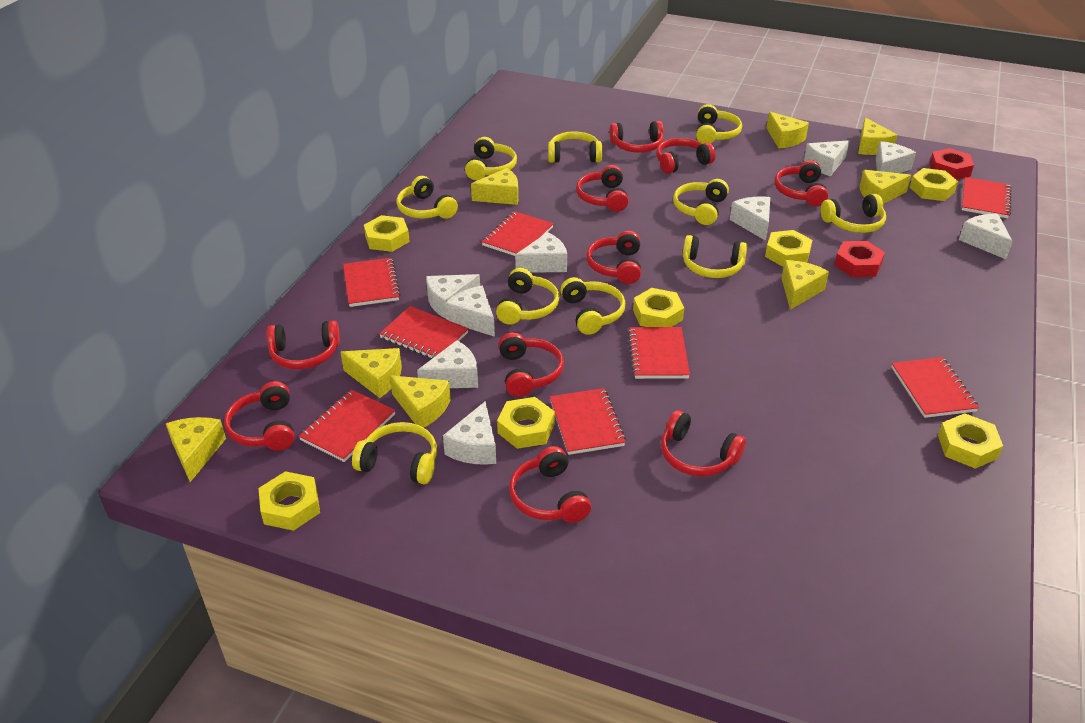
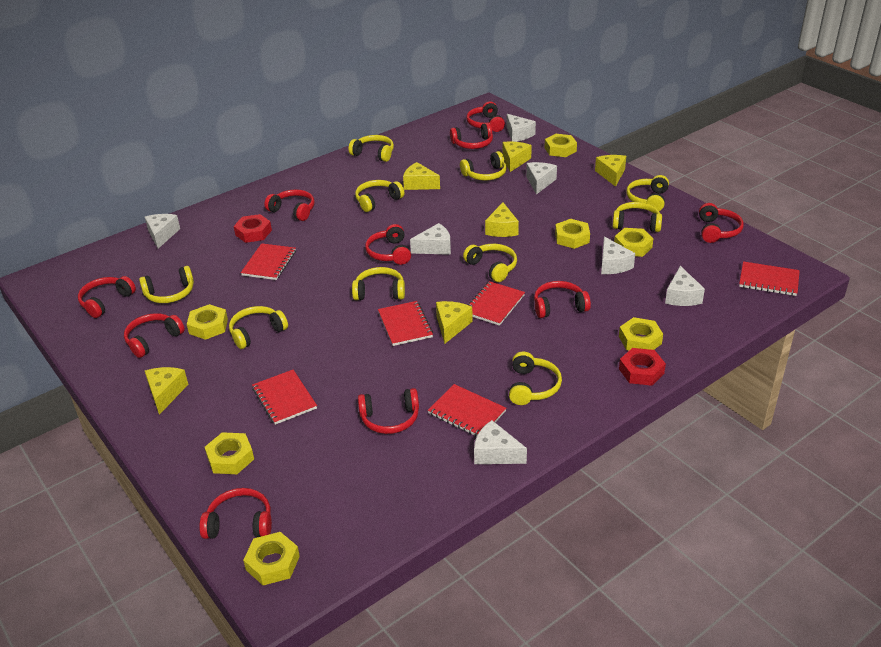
red notebook: [299,389,396,462] [343,258,401,307] [379,306,469,358] [482,211,554,256] [550,388,626,455] [628,327,690,379] [891,357,979,418] [962,177,1012,218] = 8 -> [241,243,296,280] [252,370,317,425] [378,301,433,346] [428,384,506,437] [467,281,525,326] [739,261,800,296] = 6
white cheese: [417,340,478,388] [426,274,480,319] [443,402,496,465] [445,286,495,337] [515,232,567,273] [730,196,770,241] [804,140,849,176] [876,141,916,173] [959,214,1013,259] = 9 -> [145,214,180,249] [410,223,451,255] [474,420,527,464] [507,114,536,142] [526,162,557,195] [601,237,635,274] [665,266,705,306] = 7
yellow cheese: [166,417,226,482] [340,348,402,398] [390,375,451,428] [471,168,518,205] [766,112,809,149] [782,260,829,310] [858,118,897,155] [859,170,911,204] = 8 -> [145,367,188,415] [403,162,440,190] [436,301,473,344] [485,202,519,237] [502,142,532,172] [595,155,626,187] = 6

